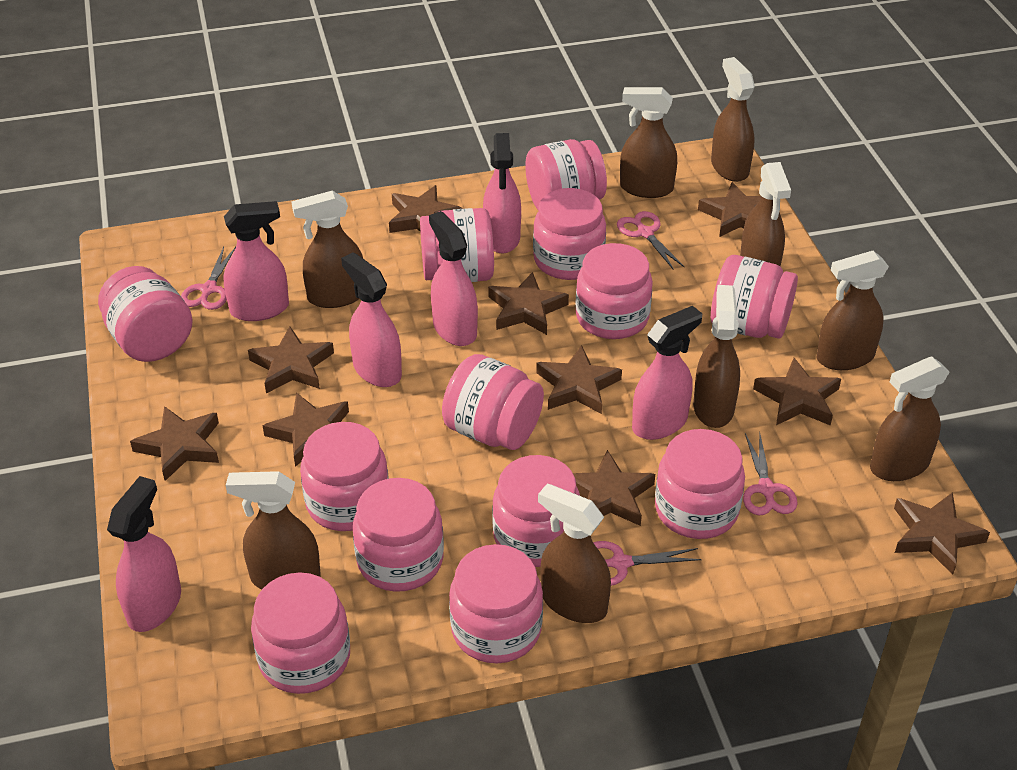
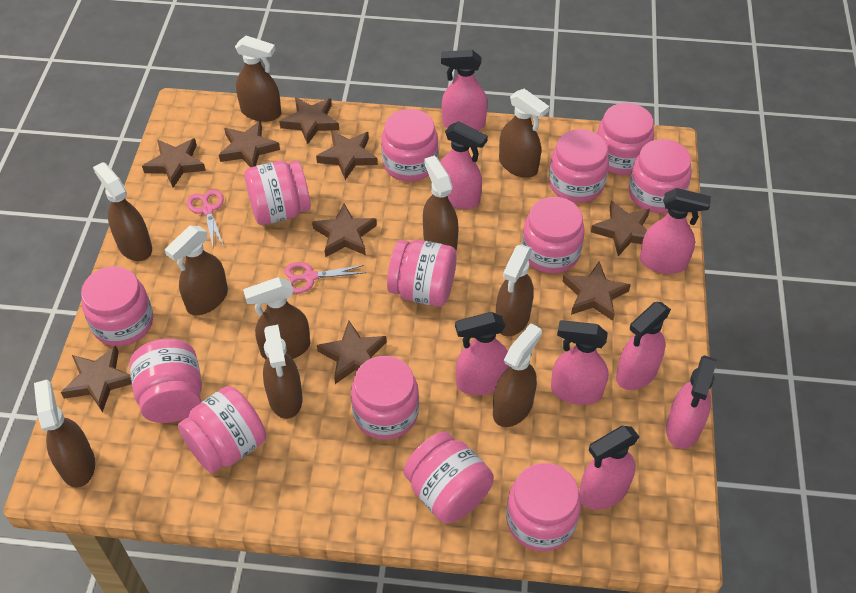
brown spray bottle: [226,471,321,589] [291,191,363,308] [538,483,611,623] [620,87,677,198] [693,285,740,428] [711,57,755,182] [740,162,791,266] [817,251,889,370] [870,356,950,481] = 9 -> [34,380,95,488] [93,162,152,261] [165,226,228,316] [235,36,281,122] [243,277,310,359] [263,325,303,419] [423,155,458,250] [493,323,542,427] [496,244,534,336] [499,89,549,178] = 10
brown star: [130,406,219,481] [248,326,334,394] [263,393,349,467] [389,185,463,233] [488,272,569,335] [536,345,622,414] [573,450,655,526] [698,182,762,237] [753,358,841,426] [894,492,990,575] = 10 -> [61,346,131,412] [142,138,206,188] [219,121,280,167] [279,97,339,145] [312,203,377,257] [316,131,378,180] [317,321,387,384] [562,261,631,321] [591,201,650,256] = 9
pink scissors: [181,247,236,310] [593,541,702,586] [617,211,684,270] [743,432,798,515] = 4 -> [187,189,224,247] [284,262,365,293] = 2
pink spray bottle: [107,476,181,632] [224,201,289,321] [341,252,402,387] [429,211,478,346] [483,133,521,253] [632,306,702,440] = 6 -> [440,121,488,209] [441,50,488,130] [455,312,509,395] [551,320,608,405] [579,426,639,510] [616,302,671,390] [640,188,711,274] [666,355,717,449] = 8

